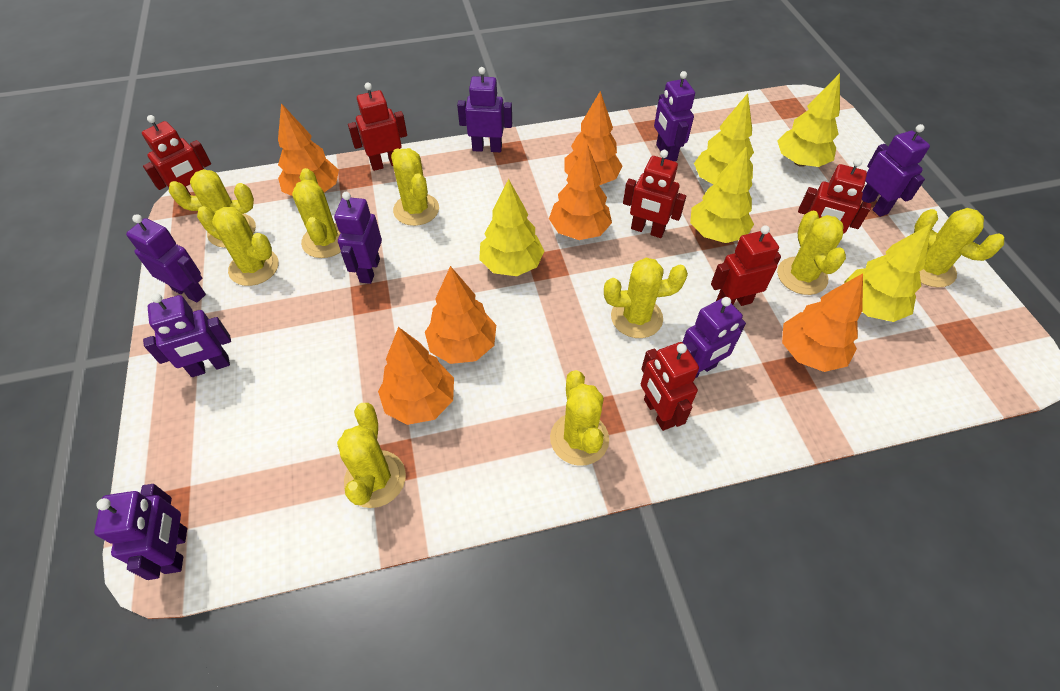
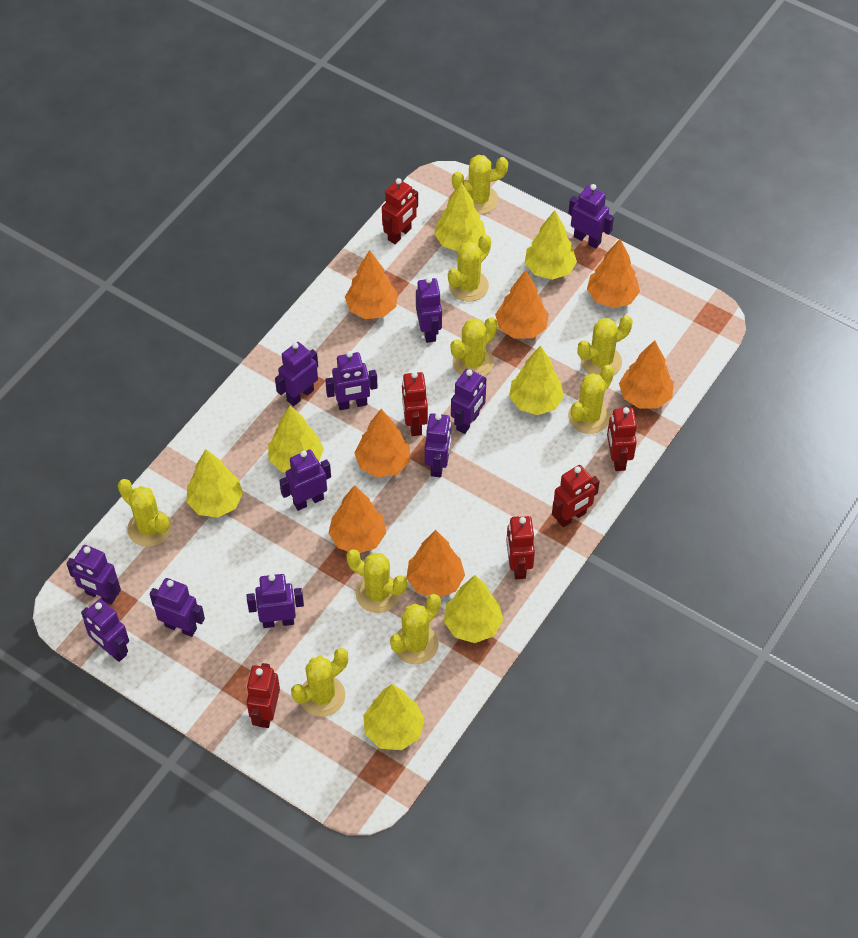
orange tree: [278,103,339,196] [378,327,454,425] [425,266,496,364] [549,144,612,240] [564,91,623,185] [782,274,863,372] = 6 -> [328,485,386,553] [345,250,398,319] [354,409,410,477] [406,530,465,597] [495,270,549,339] [587,239,640,308] [619,340,674,409] = 7
purple robot: [94,484,187,580] [126,214,206,303] [143,293,231,377] [334,192,382,284] [457,67,512,152] [654,71,695,161] [682,297,746,378] [862,124,930,217] = 8 -> [66,545,121,604] [81,599,129,662] [150,578,205,637] [246,574,304,628] [275,342,318,406] [279,450,331,511] [325,351,378,410] [416,277,442,343] [425,413,452,477] [451,369,486,434] [568,184,614,248] = 11
yellow tree: [479,179,544,276] [690,146,754,243] [694,93,754,185] [778,73,840,167] [844,224,931,322] = 5 -> [186,449,243,518] [268,405,324,473] [363,684,425,750] [434,182,486,251] [444,575,503,643] [509,346,564,415] [525,210,577,280] = 7

